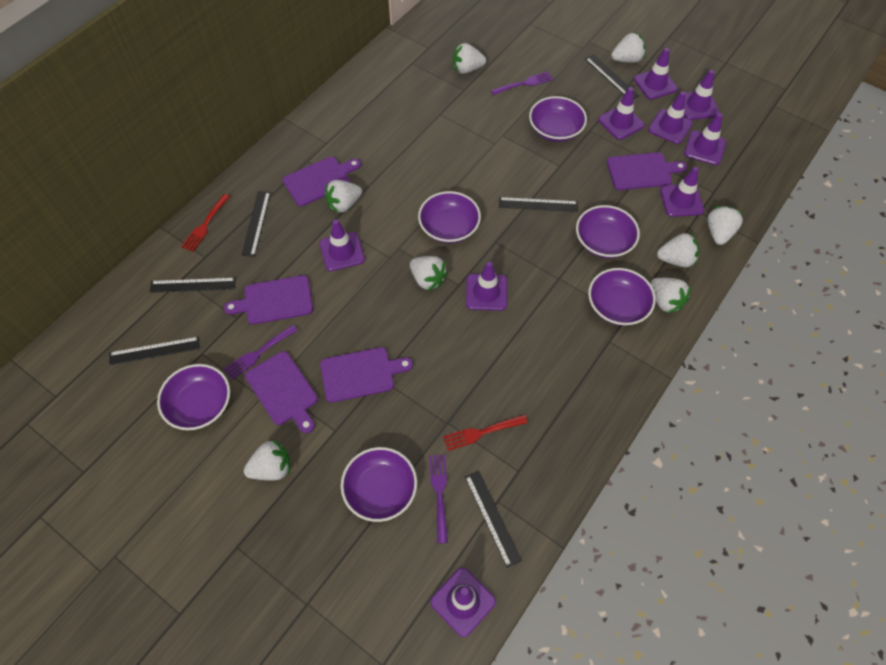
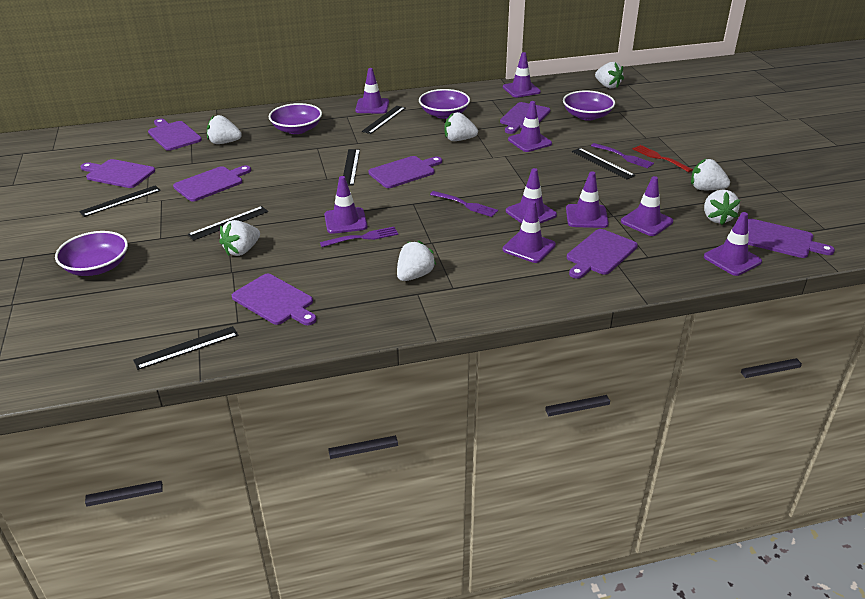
purple bowl: [157,364,230,430] [341,447,417,522] [418,191,481,243] [529,96,587,142] [576,205,640,258] [588,268,656,326] = 6 -> [55,231,128,276] [269,103,322,134] [419,89,470,119] [563,91,615,121] = 4
purple cutting board: [224,275,313,325] [245,351,318,433] [283,157,361,206] [320,347,413,403] [607,152,687,190] = 5 -> [80,159,155,188] [148,119,202,151] [173,165,251,202] [232,274,316,325] [368,156,442,188] [500,102,550,134] [567,229,638,279] [748,219,835,258] = 8
red fork: [181,194,230,252] [443,415,528,451] = 2 -> [633,145,693,172] = 1
white strawberry: [244,440,290,480] [325,180,362,213] [410,256,448,291] [453,43,486,74] [611,32,645,63] [650,278,691,314] [657,232,699,267] [707,206,743,245] = 8 -> [207,115,242,144] [219,220,260,256] [397,240,436,281] [444,112,478,141] [595,62,624,88] [691,159,730,190] [704,190,740,225] = 7

